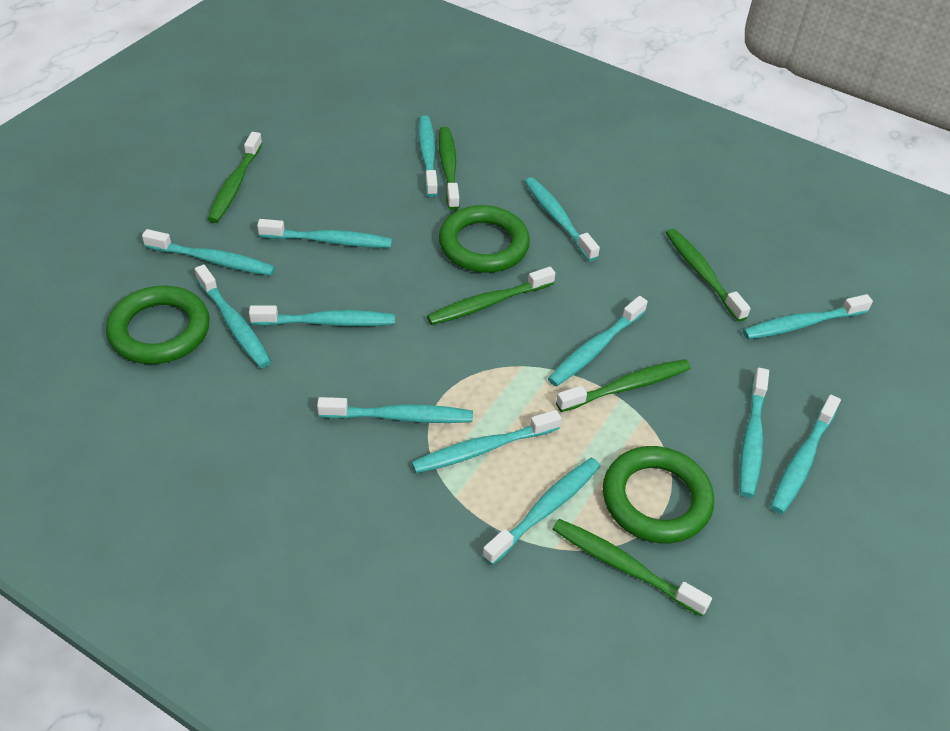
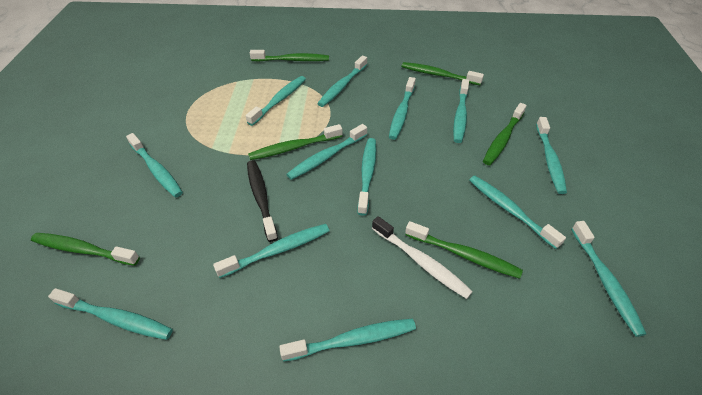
black toothbrush: none = 0 -> [247,160,278,242] = 1
green ring: [106,286,210,364] [439,205,530,273] [603,446,714,543] = 3 -> none = 0
white toothbrush: none = 0 -> [372,216,473,299] = 1

